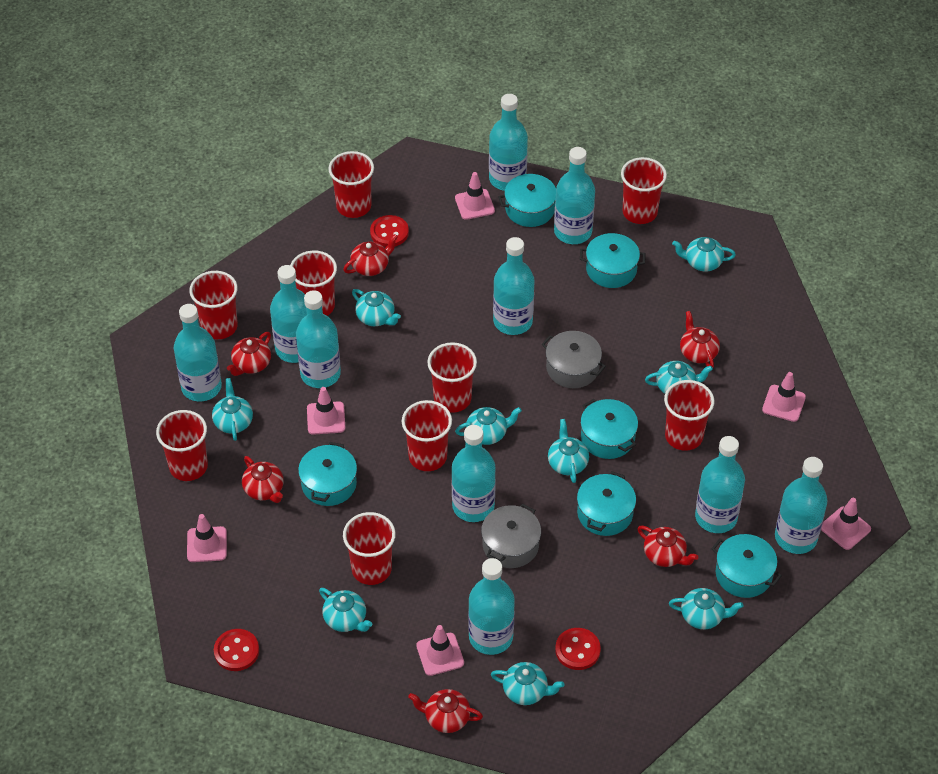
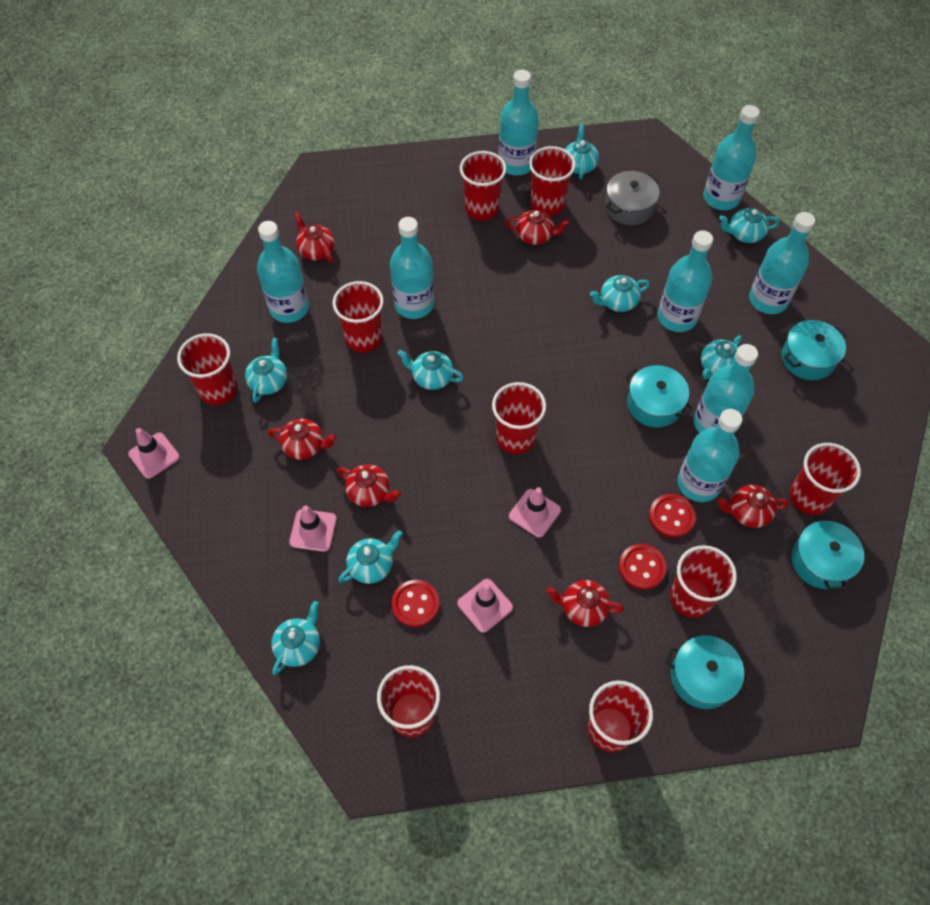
grey pot: [481,504,541,568] [542,331,606,388] = 2 -> [605,171,660,225] = 1
pink traffic cone: [187,514,227,562] [307,387,345,435] [416,625,464,676] [455,172,495,220] [762,372,806,422] [821,498,871,550] = 6 -> [128,428,180,479] [289,505,337,552] [457,579,513,633] [509,487,561,538] = 4
turquoise bottle: [174,304,222,401] [270,265,307,363] [296,290,341,388] [452,425,496,522] [468,558,515,655] [489,94,528,191] [493,237,535,335] [554,147,595,244] [695,436,745,533] [775,457,828,554] = 10 -> [257,221,309,323] [390,217,434,319] [499,69,539,175] [658,230,713,332] [677,409,742,502] [694,344,758,433] [703,105,760,210] [749,212,815,314] = 8
turquoise pot: [298,442,357,506] [498,174,557,227] [577,471,636,536] [580,233,646,288] [580,399,638,459] [711,534,782,598] = 6 -> [625,365,693,428] [665,635,751,709] [782,320,846,380] [791,516,864,590] = 4
turquoise teapot: [212,378,253,441] [319,588,372,632] [352,289,401,326] [455,407,522,445] [491,662,564,705] [548,419,589,483] [645,361,713,394] [669,588,743,629] [672,237,736,272] = 9 -> [245,337,287,403] [271,601,320,675] [338,530,402,584] [397,350,464,390] [565,124,599,179] [590,275,650,312] [701,335,742,379] [719,208,780,243] = 8

